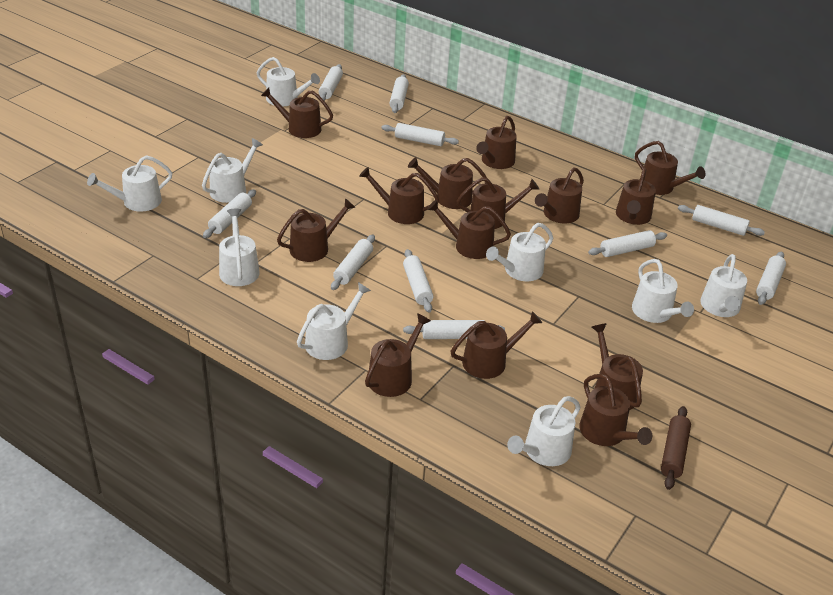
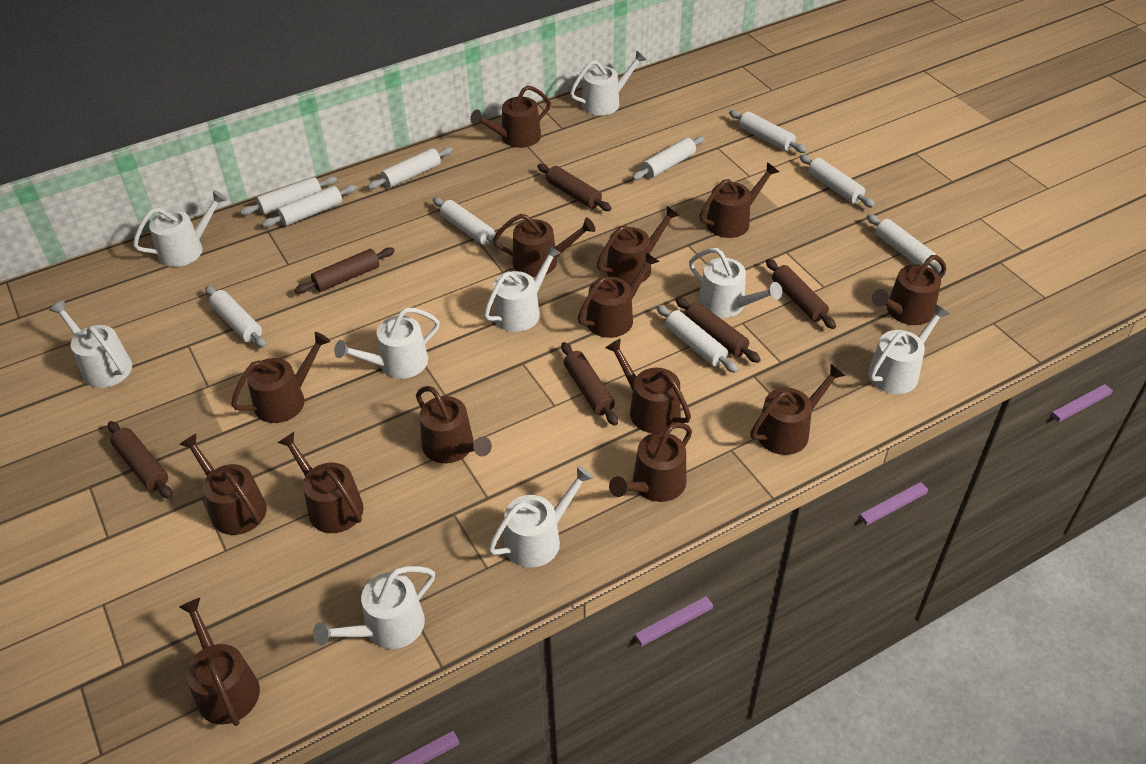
brown rolling pin: [661,406,691,490] = 1 -> [108,421,172,499] [295,247,395,294] [538,164,612,211] [561,342,618,426] [675,297,761,363] [766,259,836,329] = 6

